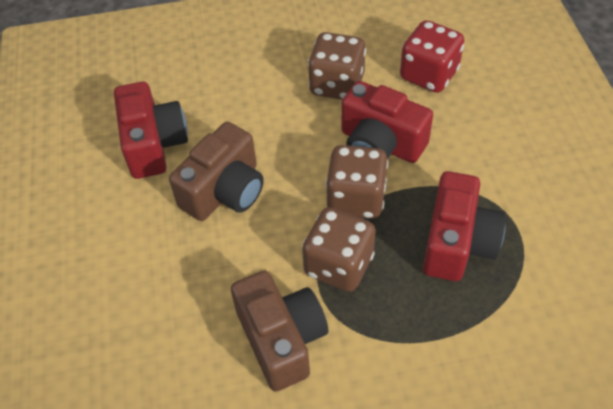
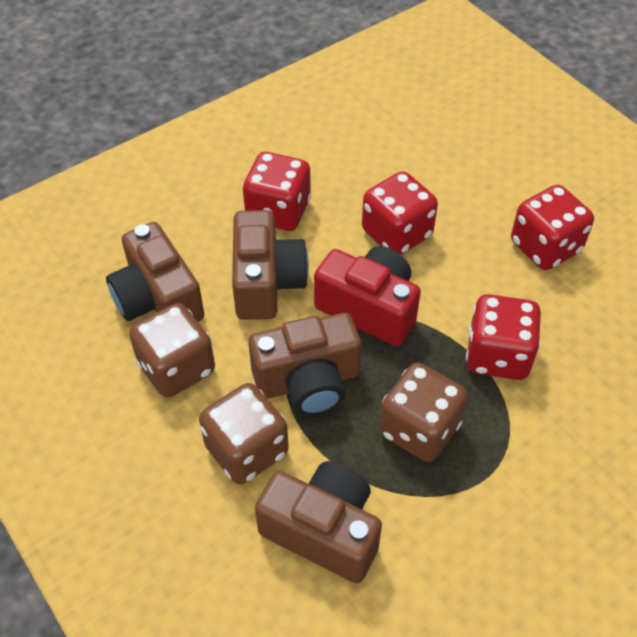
brown camera: [169,122,264,221] [231,271,328,392] = 2 -> [106,222,204,322] [232,210,309,320] [248,313,362,416] [255,461,382,583] = 4
red camera: [114,82,188,179] [342,81,433,163] [423,171,506,281] = 3 -> [314,246,421,346] = 1
red dice: [400,20,464,93] = 1 -> [242,152,311,231] [362,171,438,255] [466,294,541,380] [511,185,594,270] = 4

